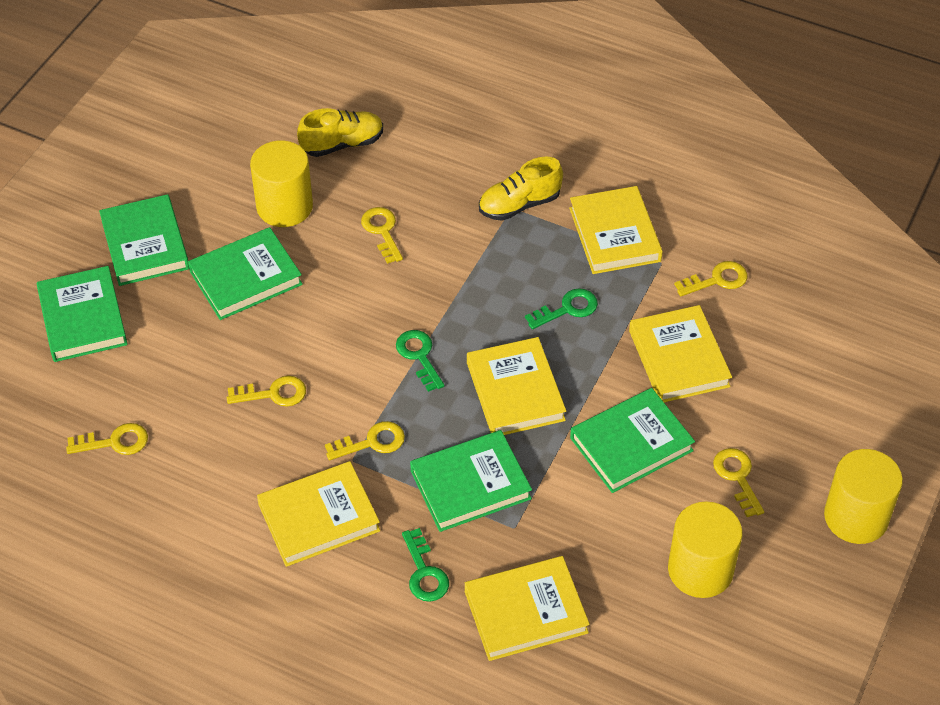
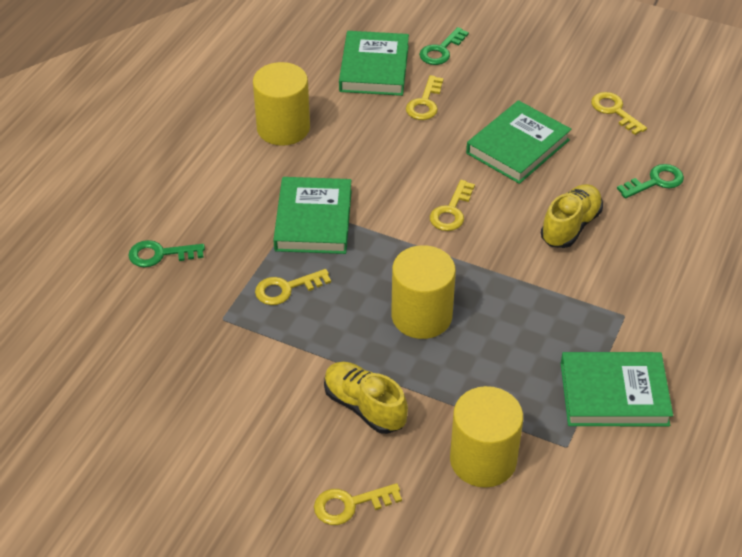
green book: [37,266,128,362] [99,194,189,286] [188,227,303,320] [410,430,532,532] [570,388,695,493] = 5 -> [273,177,352,254] [339,31,409,96] [466,100,571,184] [561,352,673,426] = 4
yellow book: [257,461,380,567] [465,556,590,661] [467,337,566,435] [569,186,663,274] [629,305,732,402] = 5 -> none = 0
yellow key: [66,423,148,455] [227,376,306,407] [325,421,405,460] [361,207,403,264] [674,261,748,296] [713,448,764,517] = 6 -> [255,269,331,305] [314,483,402,525] [406,75,444,120] [430,180,475,231] [591,92,647,135] = 5

